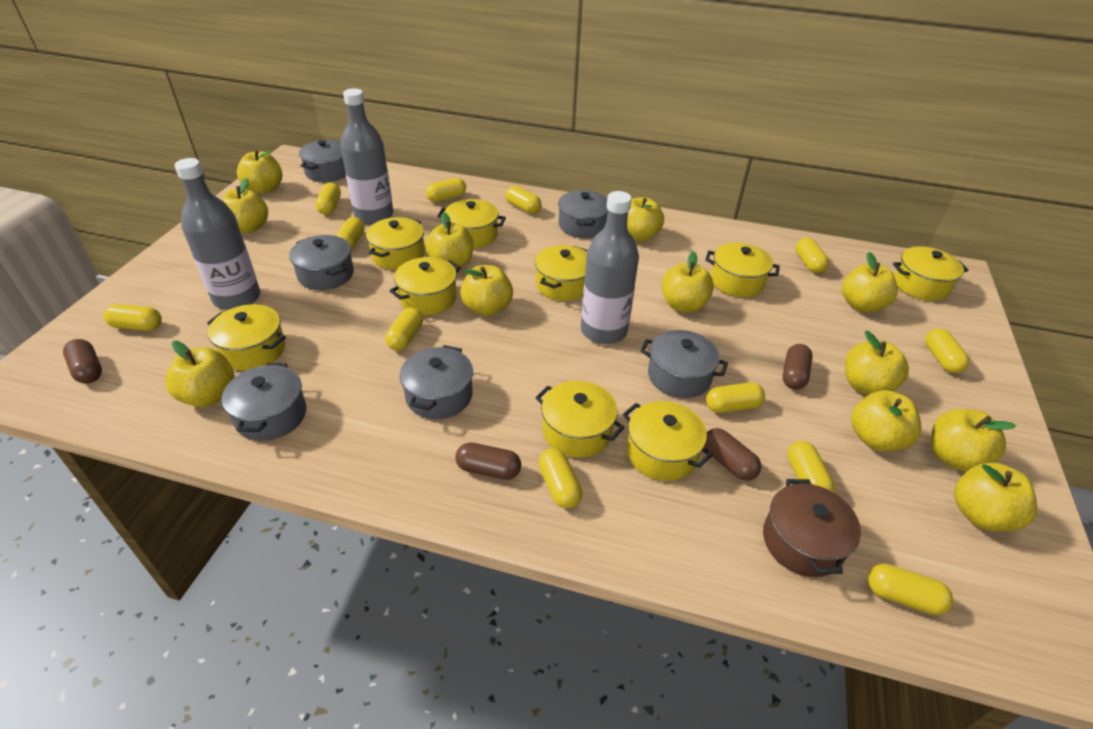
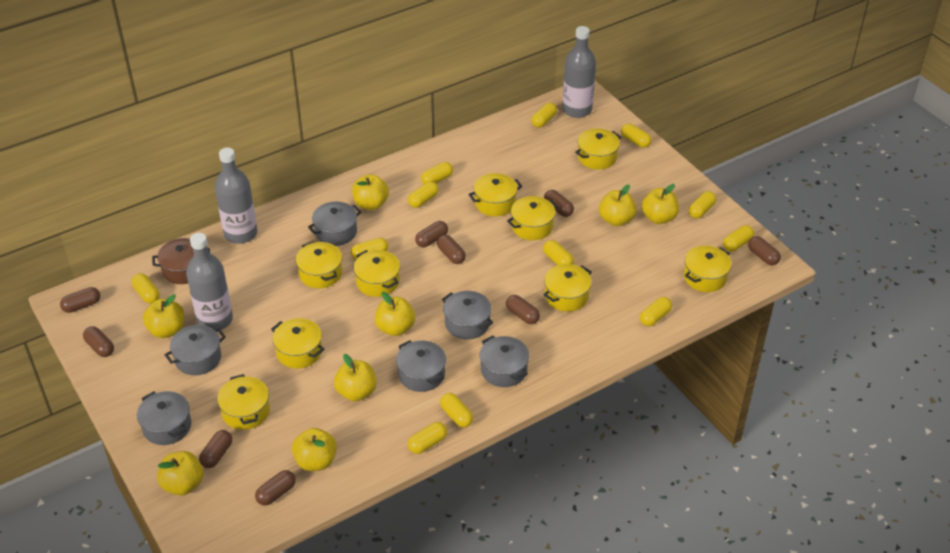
brown capsule: [63,339,102,384] [455,442,521,480] [705,428,761,481] [783,344,813,389] = 4 -> [60,287,100,313] [83,326,114,357] [199,430,232,468] [255,470,296,506] [415,221,448,247] [437,235,466,264] [506,295,540,324] [544,190,574,217] [748,236,781,265] = 9
yellow apple: [165,341,235,407] [221,178,268,233] [237,150,282,194] [425,212,474,269] [460,265,513,316] [627,197,664,242] [662,251,714,313] [842,252,898,312] [845,331,909,395] [851,390,921,451] [931,409,1016,472] [954,463,1037,531] = 12 -> [143,295,184,338] [157,451,204,495] [292,428,337,471] [334,354,377,401] [352,174,389,210] [375,292,415,336] [599,185,637,226] [642,184,679,224] = 8

